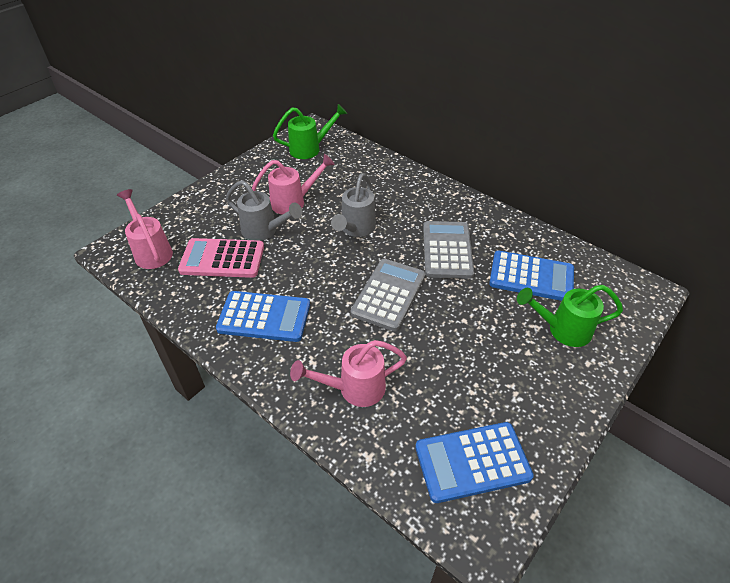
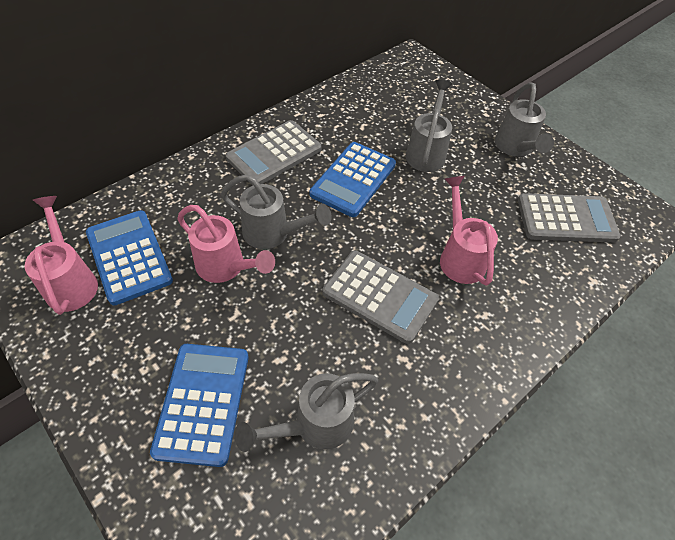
green watering can: [273,104,347,159] [517,285,623,347] = 2 -> none = 0
grey calculator: [351,259,426,331] [423,221,474,279] = 2 -> [226,120,321,185] [322,251,439,344] [518,193,621,243] = 3
grey watering can: [226,180,302,241] [331,173,376,237] = 2 -> [221,174,331,249] [235,373,378,452] [406,79,452,172] [495,83,554,157] = 4
pink calculator: [178,238,264,278] = 1 -> none = 0

